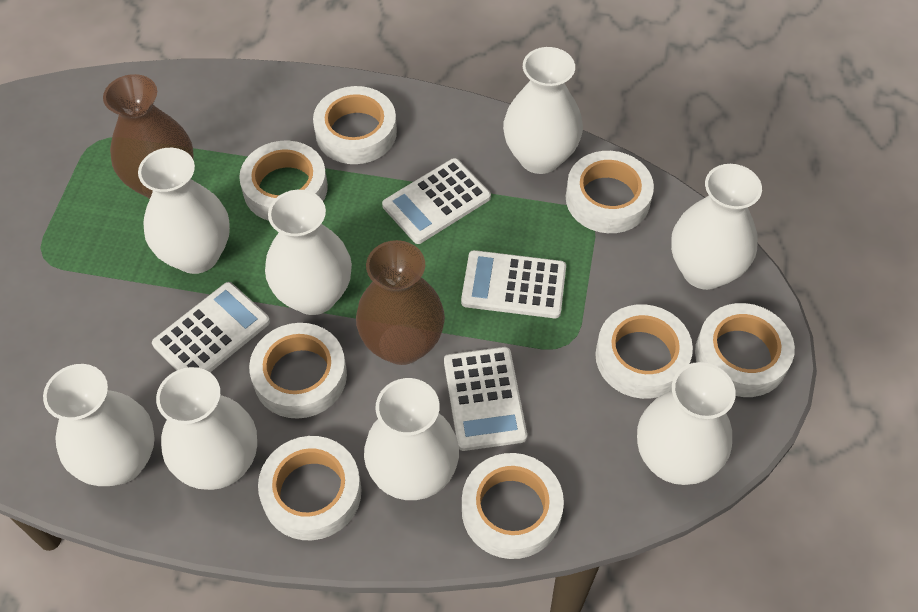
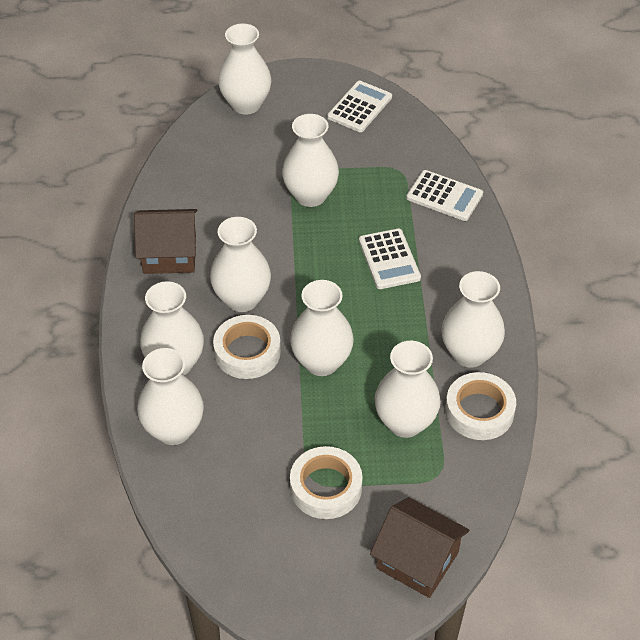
brown house: none = 0 -> [134,209,197,274] [370,497,469,598] = 2
brown vase: [103,74,194,199] [356,240,445,365] = 2 -> none = 0
white calculator: [152,282,270,372] [382,158,491,244] [444,347,527,451] [461,250,566,318] = 4 -> [327,81,392,132] [359,229,421,289] [406,170,483,221] = 3
white tape: [239,141,328,221] [249,323,347,419] [258,436,362,540] [313,86,397,164] [462,453,564,559] [566,151,654,233] [595,304,693,399] [695,303,795,397] = 8 -> [213,315,281,379] [290,446,363,519] [445,372,516,440] = 3

